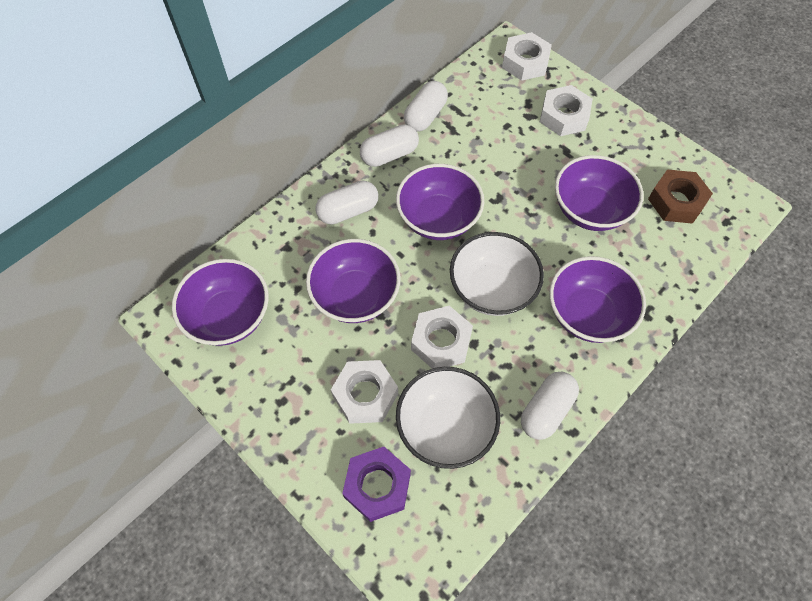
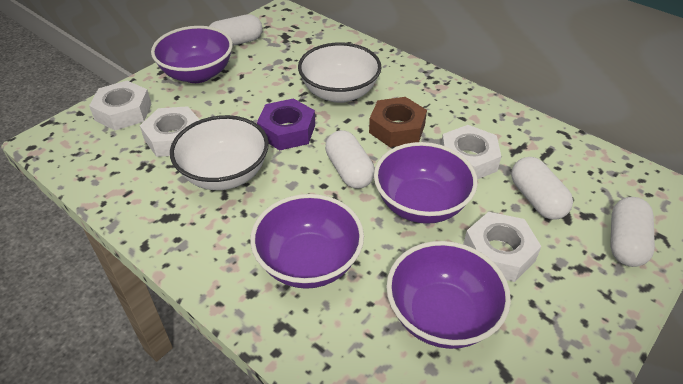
purple bowl: [172,259,269,346] [306,239,400,323] [396,164,484,240] [549,256,646,343] [555,155,644,231] = 5 -> [151,26,233,83] [250,194,364,289] [374,142,478,224] [386,241,511,349] = 4

